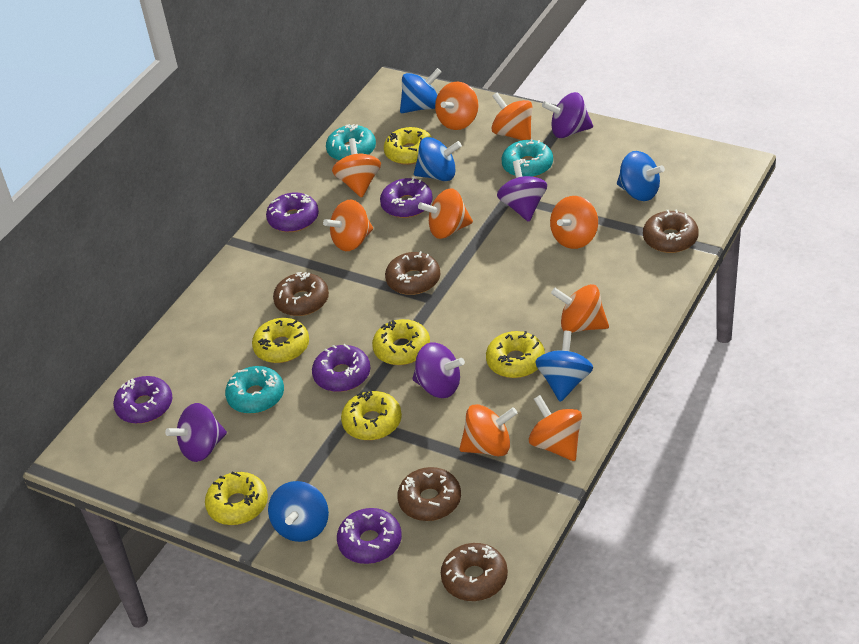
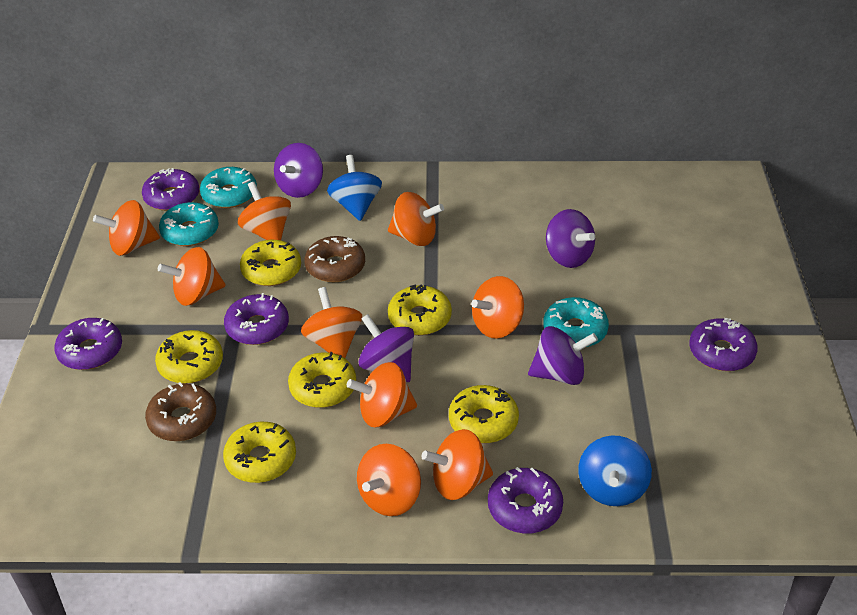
blue spinning top: [268,481,329,542] [400,68,441,113] [414,137,462,181] [535,331,593,402] [617,151,665,201] = 5 -> [327,155,382,221] [578,436,652,506] = 2
brown donut: [273,272,329,316] [385,251,441,295] [397,467,461,521] [441,543,508,601] [643,210,699,253] = 5 -> [145,382,216,441] [304,236,365,282] = 2

